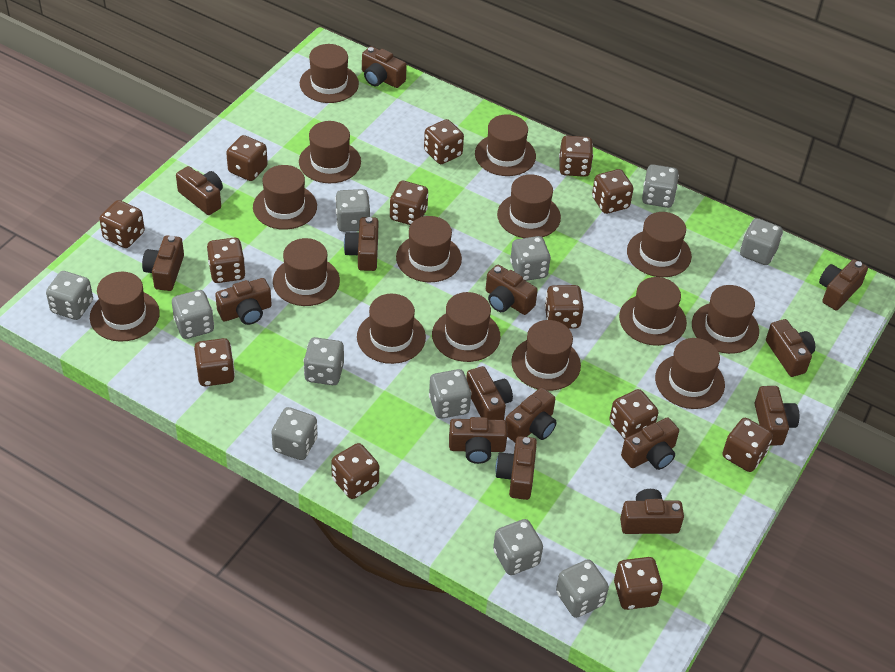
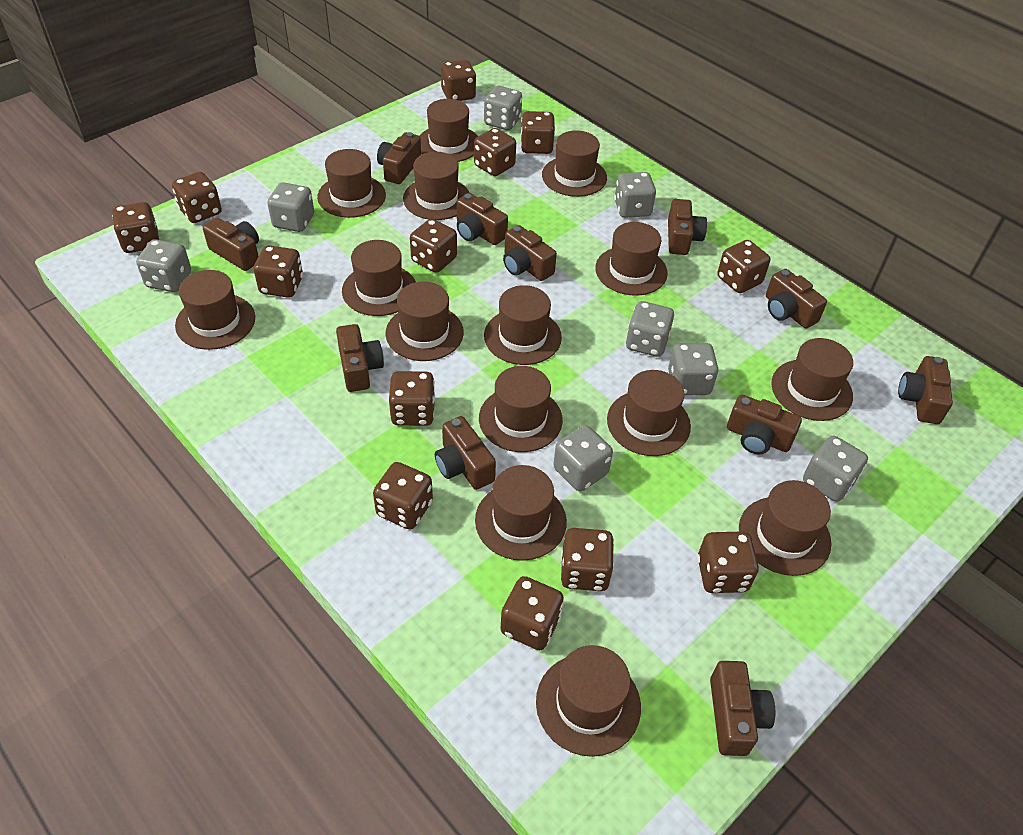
brown camera: [142,235,184,291] [176,166,223,215] [215,278,272,325] [344,217,378,271] [362,46,407,88] [449,417,507,464] [466,366,513,420] [486,265,538,315] [495,436,537,500] [505,387,557,442] [620,489,684,534] [621,418,679,470] [754,386,799,445] [766,319,815,377] [819,259,868,310] = 15 -> [203,218,259,271] [336,324,384,392] [377,132,421,184] [435,416,496,490] [457,193,508,245] [503,225,557,281] [668,199,707,255] [710,661,775,756] [727,394,802,454] [766,269,827,328] [898,356,953,424] = 11
grey dice: [46,271,93,320] [172,290,214,339] [271,407,317,460] [303,337,344,385] [335,189,370,232] [429,369,472,419] [493,519,543,575] [510,236,551,281] [556,559,609,618] [642,164,679,208] [740,218,783,265] = 11 -> [136,239,191,292] [267,182,314,232] [484,86,522,130] [553,425,613,491] [614,172,656,218] [626,301,674,357] [668,343,719,395] [803,436,868,502] = 8

